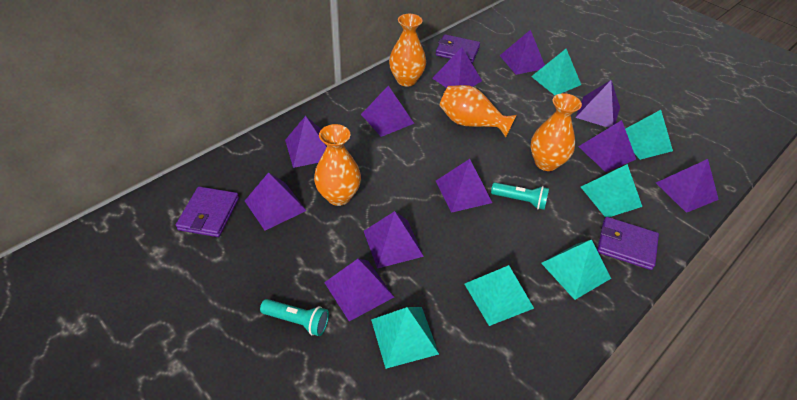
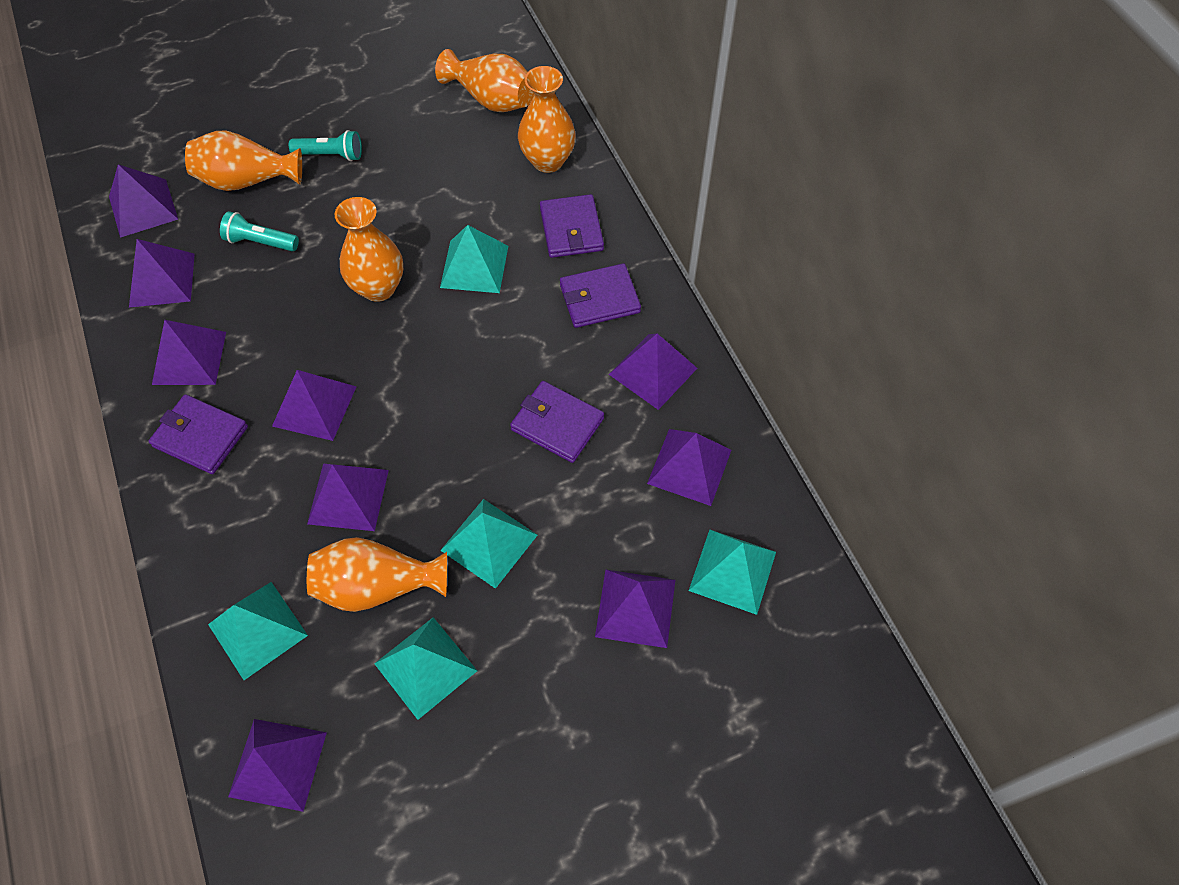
orange vase: [314,124,361,206] [389,14,426,86] [439,85,516,138] [530,93,582,171] = 4 -> [185,130,302,191] [307,537,447,612] [335,197,403,302] [435,49,534,112] [518,66,576,173] = 5
purple pyramid: [245,172,307,230] [285,116,327,168] [324,259,394,321] [361,86,414,137] [364,211,424,269] [432,47,482,88] [436,159,492,213] [500,30,545,75] [575,80,620,128] [578,120,636,172] [656,159,719,213] = 11 -> [109,164,178,238] [129,239,195,308] [152,320,226,385] [228,719,327,812] [272,370,356,441] [307,463,389,531] [595,570,675,648] [609,333,697,410] [647,429,731,506] = 9
purple wallet: [176,186,239,237] [436,34,480,63] [597,217,659,270] = 3 -> [149,394,248,474] [510,381,604,463] [540,194,604,258] [560,263,641,328] = 4
turquoise pyramid: [371,307,439,369] [465,265,534,326] [531,49,581,95] [541,239,611,300] [581,164,642,217] [625,110,673,160] = 6 -> [208,582,308,680] [374,617,477,720] [440,225,508,293] [440,499,537,589] [689,530,776,615] = 5

